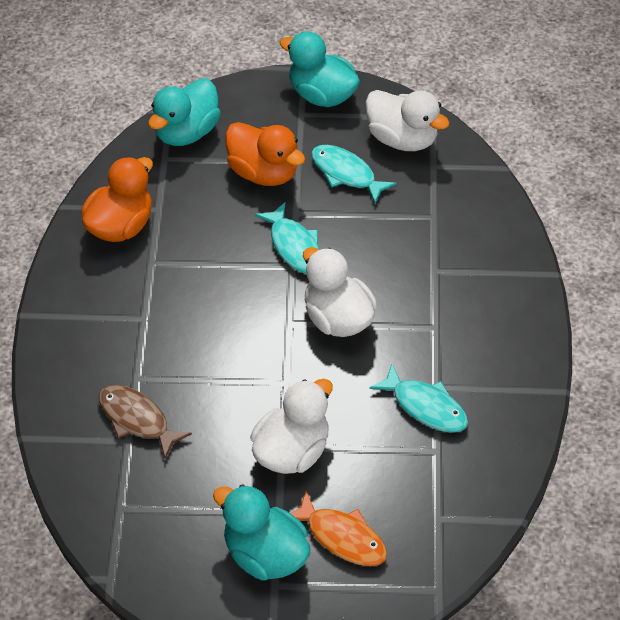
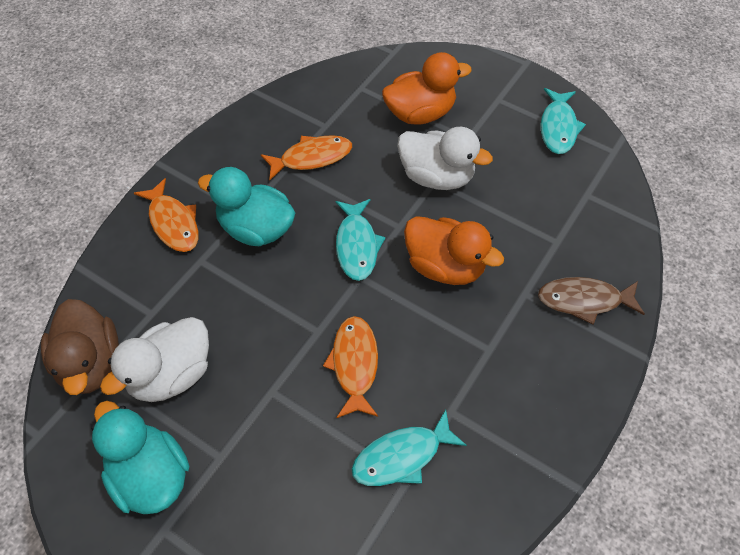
brown duck: none = 0 -> [41,299,119,395] = 1
orange fish: [290,491,387,566] = 1 -> [134,178,199,252] [261,135,352,180] [323,316,378,418] = 3
turquoise duck: [148,78,221,146] [213,484,310,581] [280,31,360,107] = 3 -> [91,401,190,514] [198,167,295,246] = 2
white duck: [250,379,333,474] [303,247,377,337] [366,90,450,151] = 3 -> [100,317,209,402] [397,127,493,190] = 2

